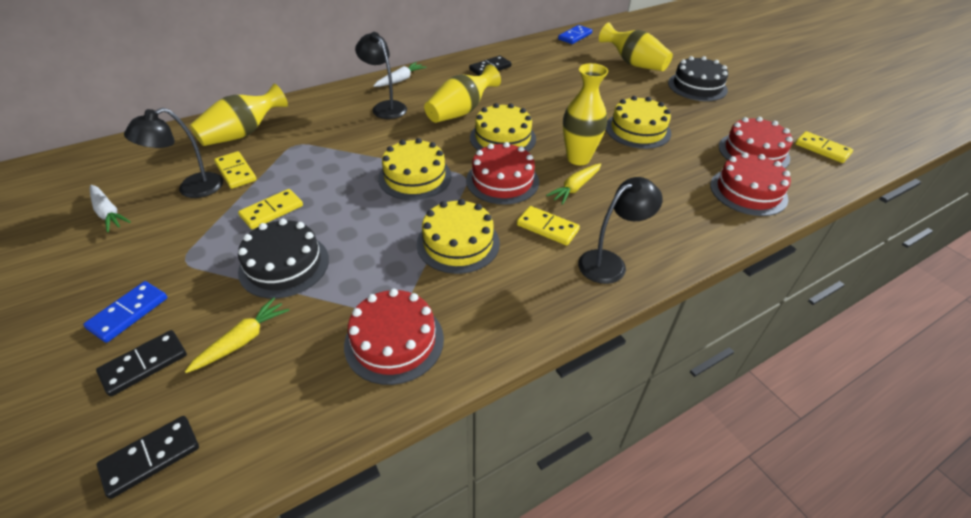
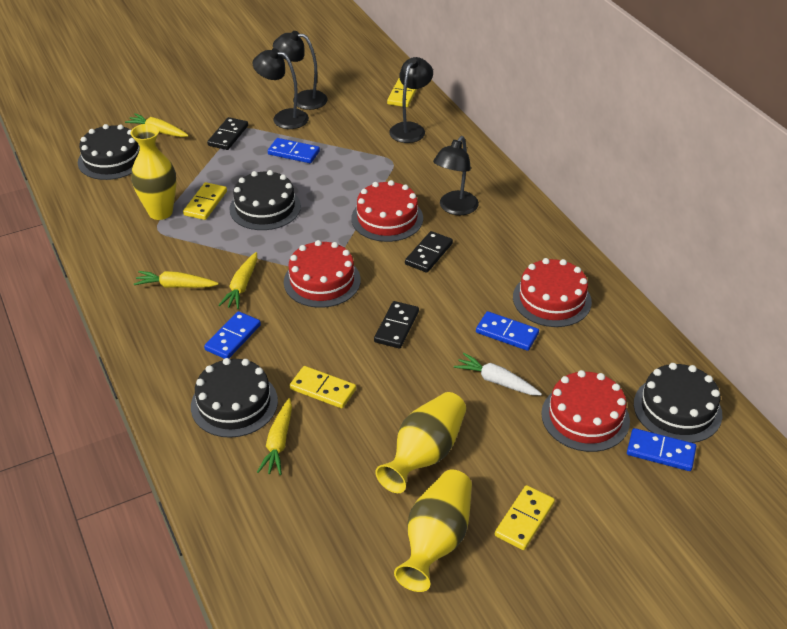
black cake: [238,219,329,298] [668,56,728,101] = 2 -> [78,124,140,180] [191,358,278,438] [229,170,301,230] [634,363,722,443] = 4
black lamp: [124,108,223,198] [355,32,407,119] [578,177,663,284] = 3 -> [253,48,309,129] [273,31,328,110] [389,57,433,143] [433,136,479,215] = 4
blue domino: [83,281,167,343] [558,25,592,44] = 2 -> [204,311,261,359] [268,138,320,163] [476,311,539,351] [627,428,696,471] = 4
white carrot: [90,185,131,232] [373,62,427,87] = 2 -> [454,353,542,395] = 1
yellow cake: [378,138,452,200] [417,199,500,274] [470,103,536,151] [606,96,671,149] = 4 -> none = 0
yellow carrot: [185,297,289,373] [546,163,601,205] = 2 -> [125,113,189,137] [134,271,219,288] [218,252,257,309] [257,398,292,475] = 4
yellow vase: [190,84,288,146] [424,64,501,123] [563,63,608,165] [599,22,673,71] = 4 -> [131,124,177,220] [375,392,466,493] [394,469,472,592] = 3

